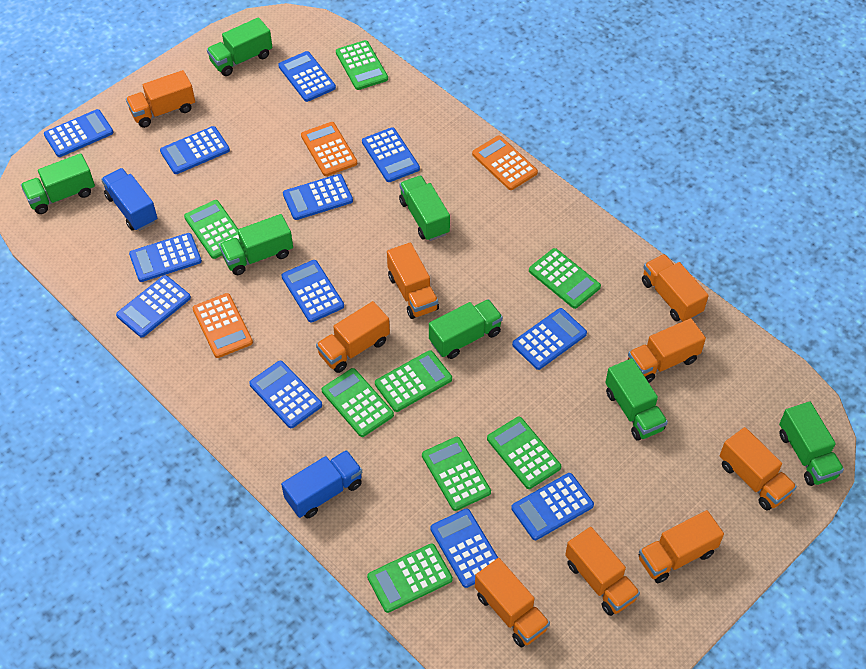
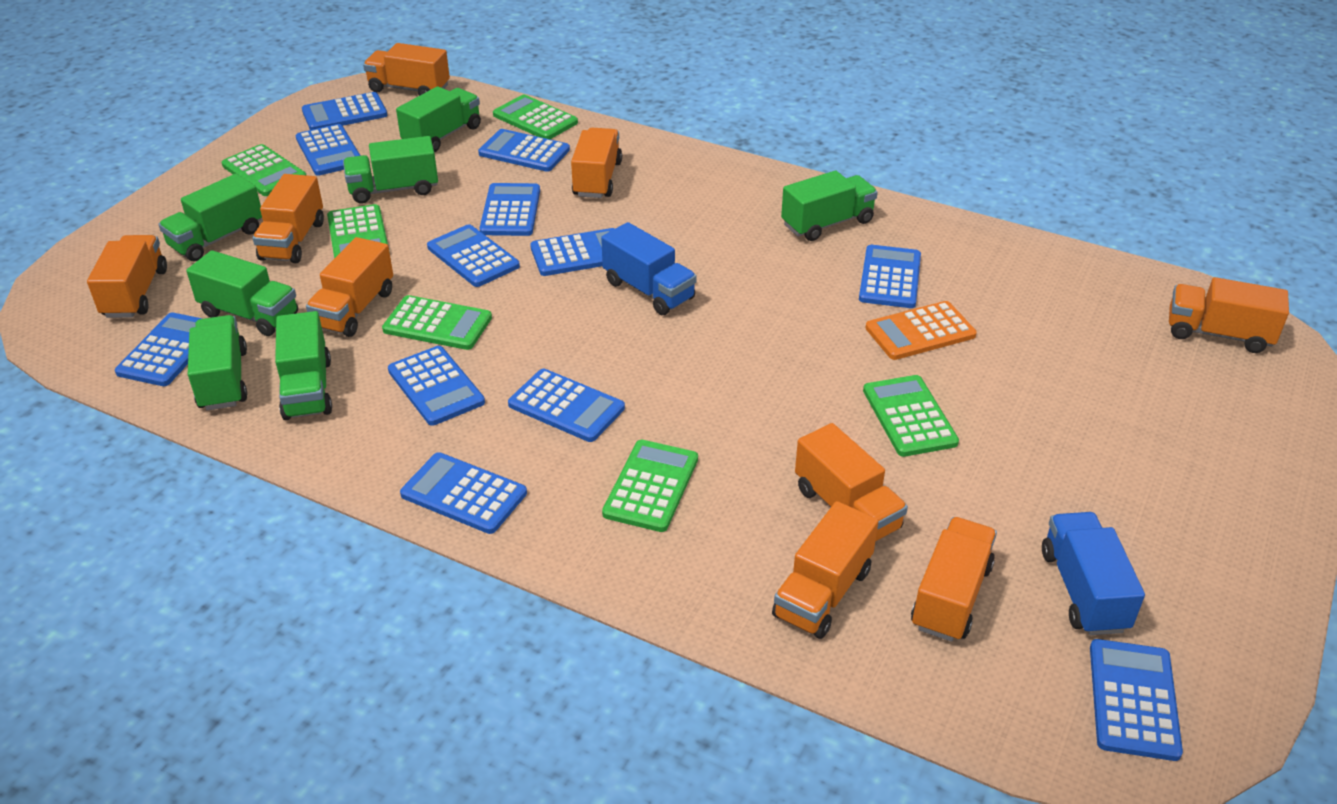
green calculator: [184,200,240,259] [322,368,394,437] [336,40,388,90] [367,544,453,613] [375,350,452,412] [422,437,491,511] [487,417,561,489] [529,248,601,309] = 8 -> [222,144,306,196] [327,204,388,259] [382,295,492,350] [493,95,578,139] [602,440,698,532] [863,375,959,457] = 6
orange calculator: [193,293,253,358] [301,122,357,176] [472,136,538,190] = 3 -> [865,301,977,360] = 1

